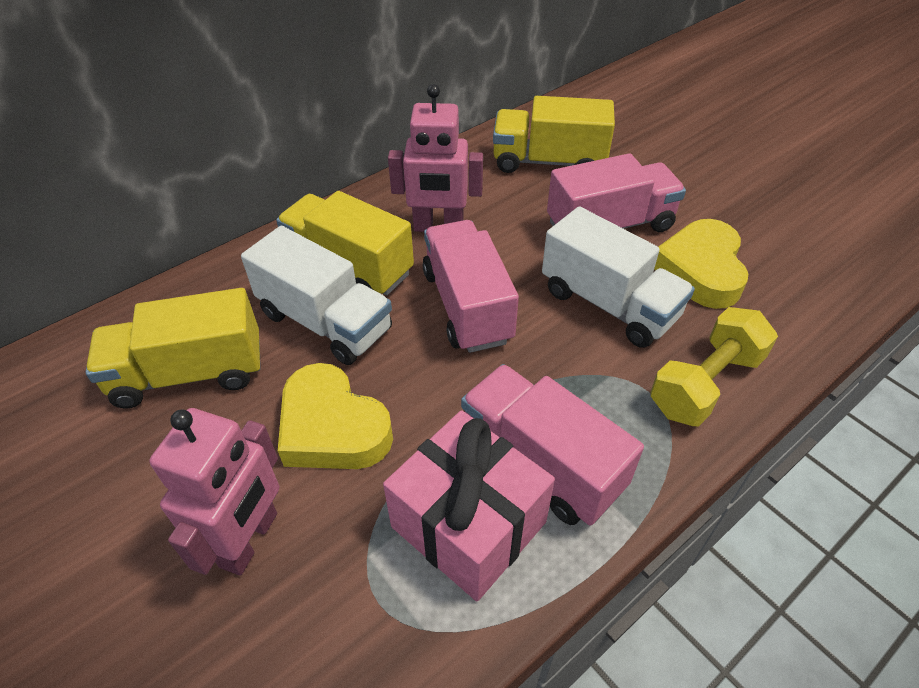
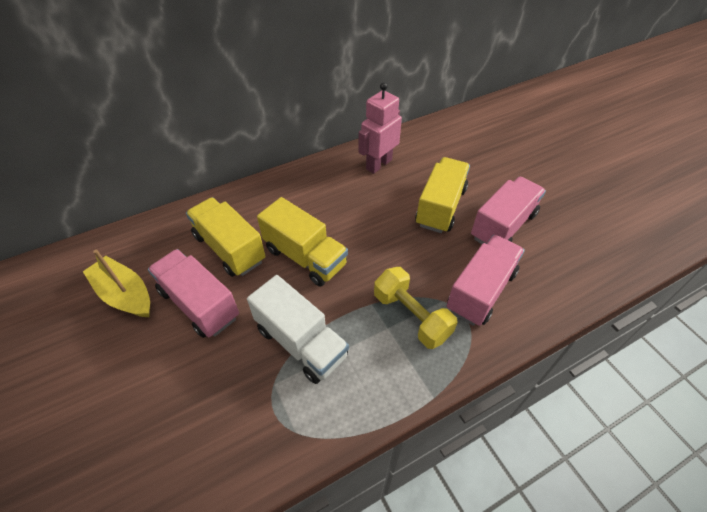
pink gift: [383,410,555,601] = 1 -> none = 0
pink robot: [149,408,279,576] [388,84,483,232] = 2 -> [358,82,402,174] = 1
white truck: [241,226,392,365] [542,206,695,348] = 2 -> [247,275,349,384] = 1
yellow boat: none = 0 -> [83,250,150,317] = 1
yellow heart: [278,363,393,469] [654,219,749,309] = 2 -> none = 0

